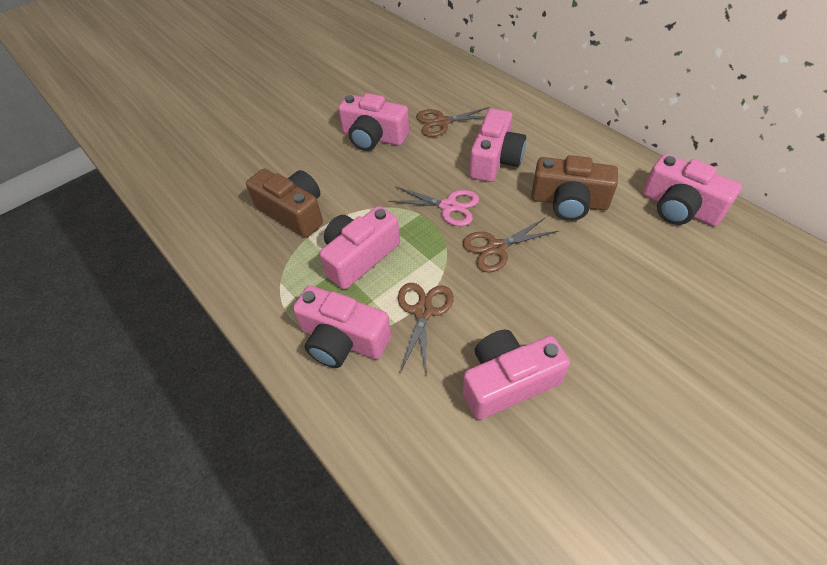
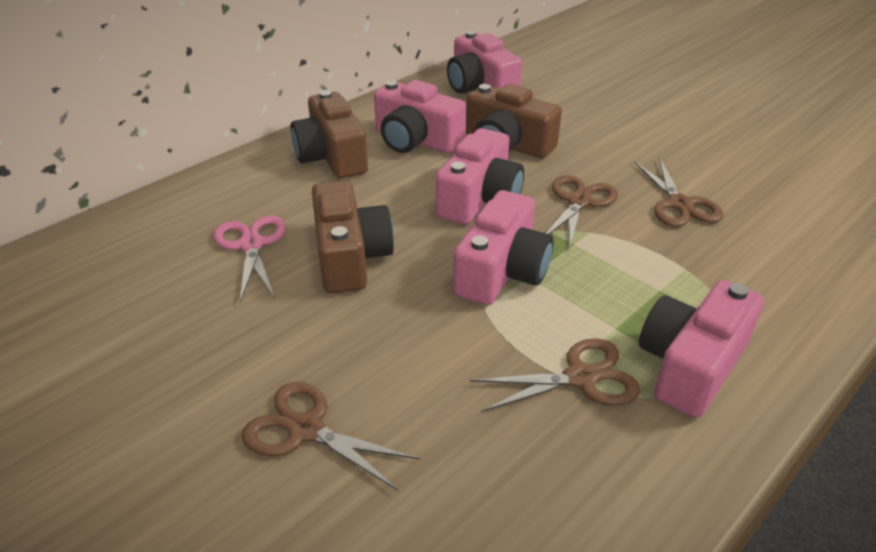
brown camera: [246,169,323,238] [531,155,618,221] = 2 -> [290,90,368,178] [312,180,394,293] [466,84,562,158] = 3
brown scissors: [398,283,454,374] [416,107,490,137] [463,217,558,273] = 3 -> [242,382,419,490] [470,338,640,412] [546,175,618,250] [634,157,724,227] = 4
pink camera: [293,285,391,368] [319,206,400,289] [338,93,409,151] [462,330,570,420] [469,109,526,182] [642,154,742,226] = 6 -> [374,80,466,153] [436,128,524,224] [447,31,522,94] [453,190,554,305] [639,280,764,418] = 5

